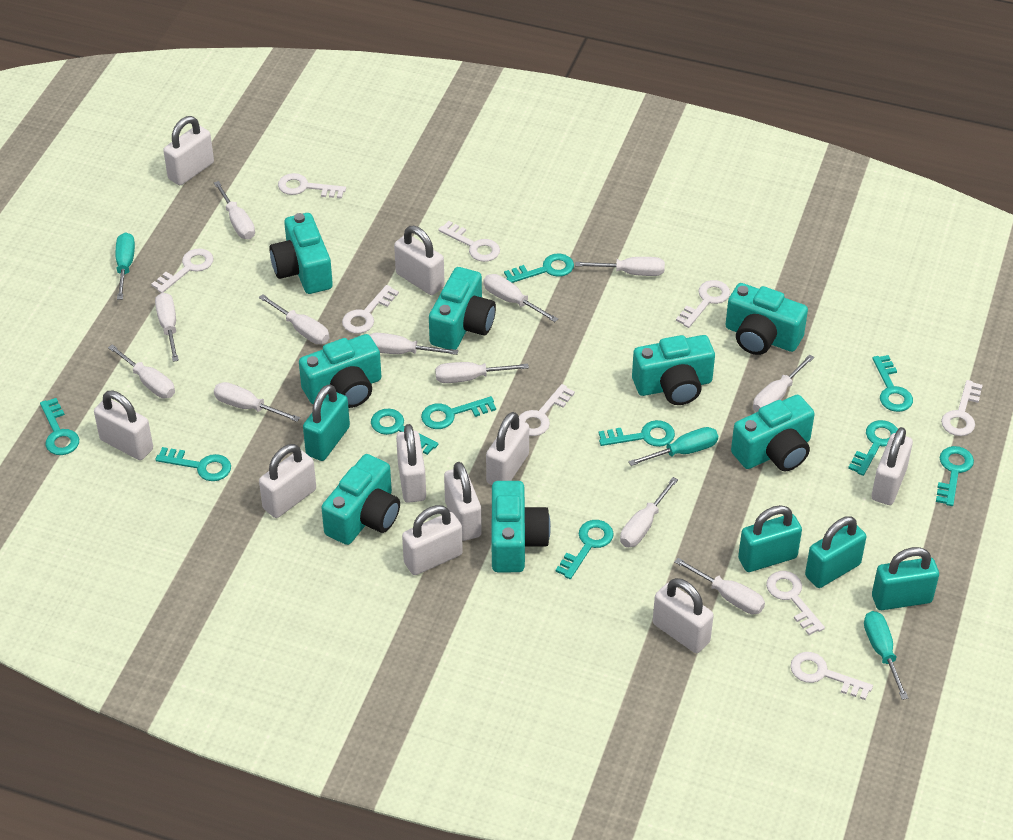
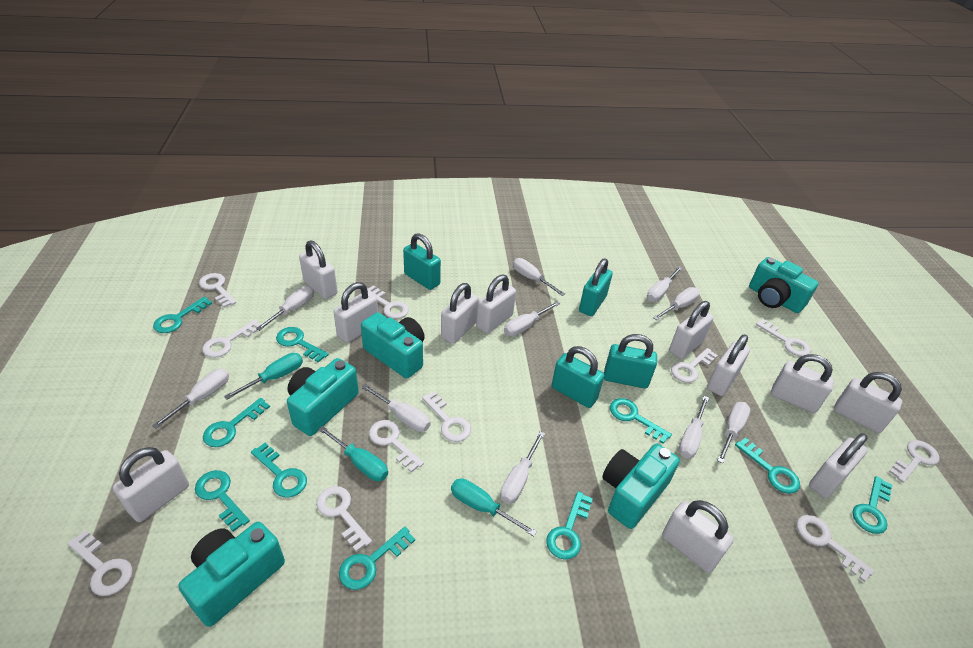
turquoise camera: [269,213,333,294] [299,334,381,408] [321,454,400,545] [429,267,496,350] [492,481,551,572] [632,335,715,405] [725,283,808,355] [731,395,815,471] = 8 -> [178,522,285,627] [287,358,359,436] [361,312,425,379] [602,443,680,529] [749,257,818,313] = 5
white key: [151,248,214,293] [278,173,346,199] [342,285,399,334] [438,221,500,262] [519,384,575,436] [676,280,730,328] [766,571,825,635] [790,652,873,700] [941,380,983,436] = 9 -> [67,530,132,596] [199,273,237,308] [202,320,260,358] [316,486,372,552] [367,285,409,319] [369,420,424,472] [422,391,471,442] [671,348,718,383] [756,319,811,356] [797,515,874,582] [889,440,940,483] = 11
white padlock: [94,390,153,460] [163,116,214,185] [259,444,316,518] [394,226,445,295] [396,424,426,503] [402,505,463,575] [444,462,482,541] [486,412,529,485] [653,578,714,653] [872,427,913,505] = 10 -> [113,447,189,522] [299,240,338,299] [333,282,378,343] [441,283,479,344] [476,275,516,333] [662,500,734,573] [669,301,714,359] [707,335,750,396] [771,354,834,413] [809,433,868,498] [834,372,902,433] = 11
white screwdriver: [108,344,175,398] [155,293,179,362] [214,181,255,239] [214,382,300,422] [259,294,329,344] [370,333,458,355] [435,362,529,383] [484,274,558,322] [575,257,665,276] [620,477,678,547] [675,558,765,614] [753,354,814,412] = 12 -> [152,369,229,429] [256,286,314,331] [362,384,430,432] [500,431,545,504] [504,301,560,336] [513,258,565,296] [647,267,682,302] [653,287,700,320] [679,396,709,459] [717,402,751,463] = 10

